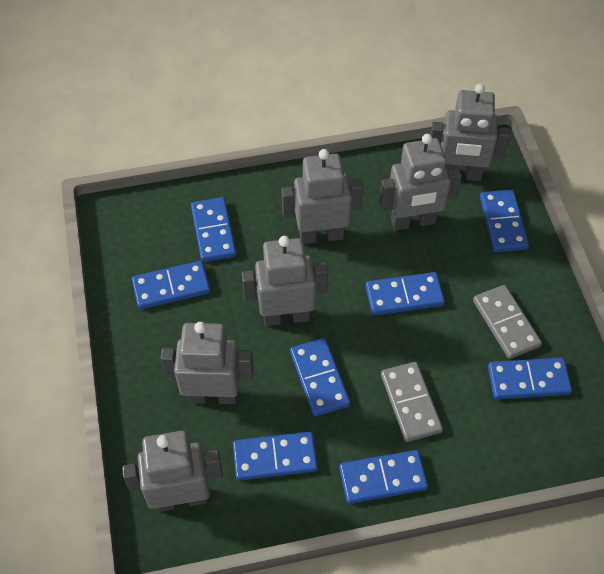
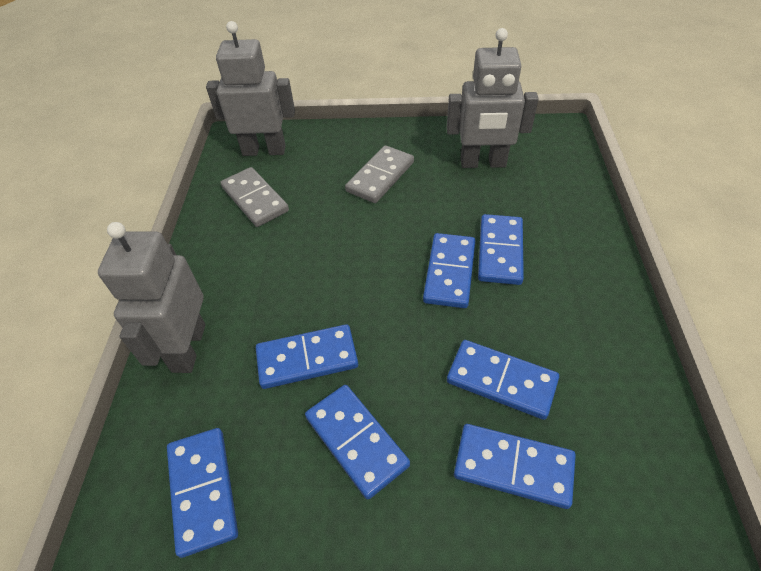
blue domino: [132,261,210,309] [191,197,237,262] [233,431,318,481] [290,338,350,416] [339,450,428,504] [366,272,445,315] [480,190,529,252] [488,357,572,399] = 8 -> [167,428,238,558] [256,324,358,389] [305,385,410,499] [423,233,475,308] [447,340,559,420] [454,424,576,509] [478,214,524,285] = 7
grey robot: [122,431,223,512] [161,322,254,404] [242,236,328,326] [281,149,363,244] [379,134,462,231] [430,84,510,181] = 6 -> [98,222,205,373] [206,21,295,156] [447,28,539,168] = 3

